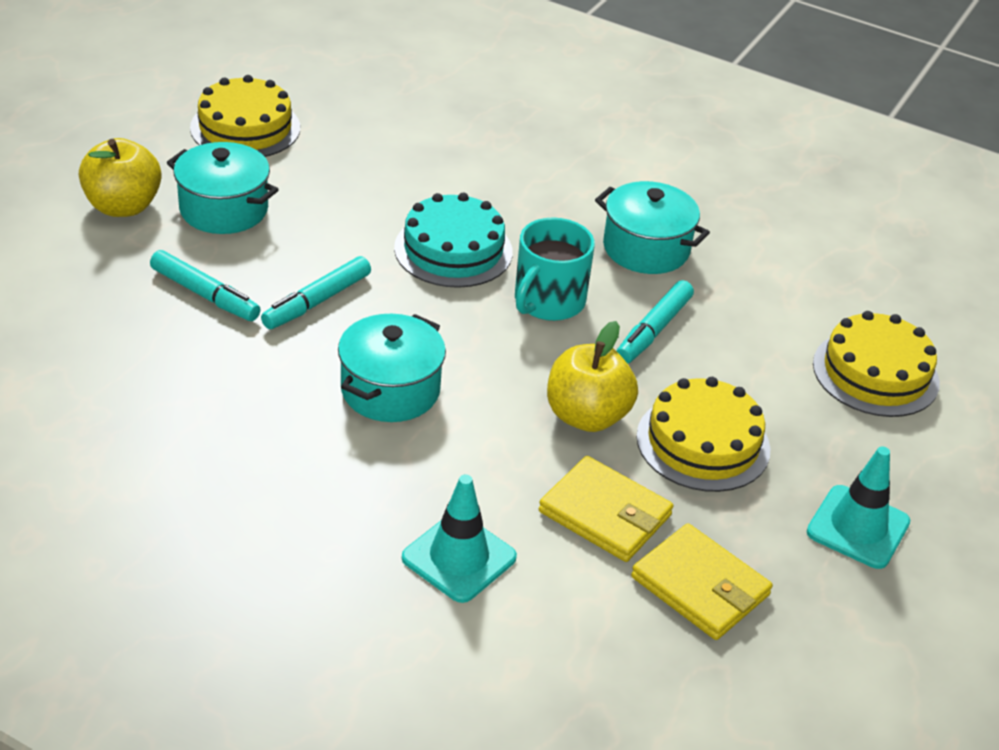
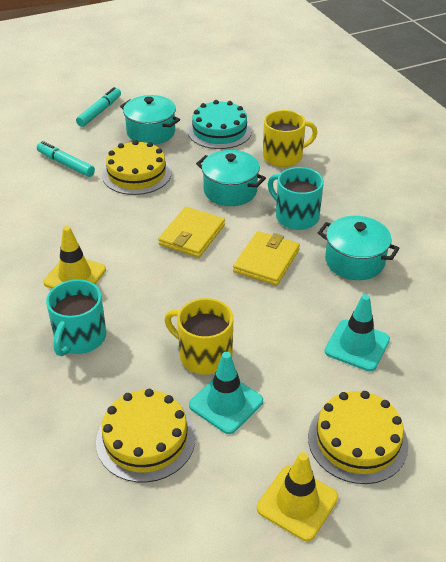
turquoise marker: [150,250,261,321] [261,256,371,329] [617,280,694,364] = 3 -> [37,141,95,177] [76,87,121,127] = 2
turquoise mug: [515,218,595,321] = 1 -> [46,279,106,356] [268,167,324,230] = 2
yellow apple: [79,138,162,217] [547,321,638,432] = 2 -> none = 0
yellow mug: none = 0 -> [164,298,233,375] [263,110,318,167] = 2
yellow traffic cone: none = 0 -> [43,226,106,289] [257,452,338,541] = 2

